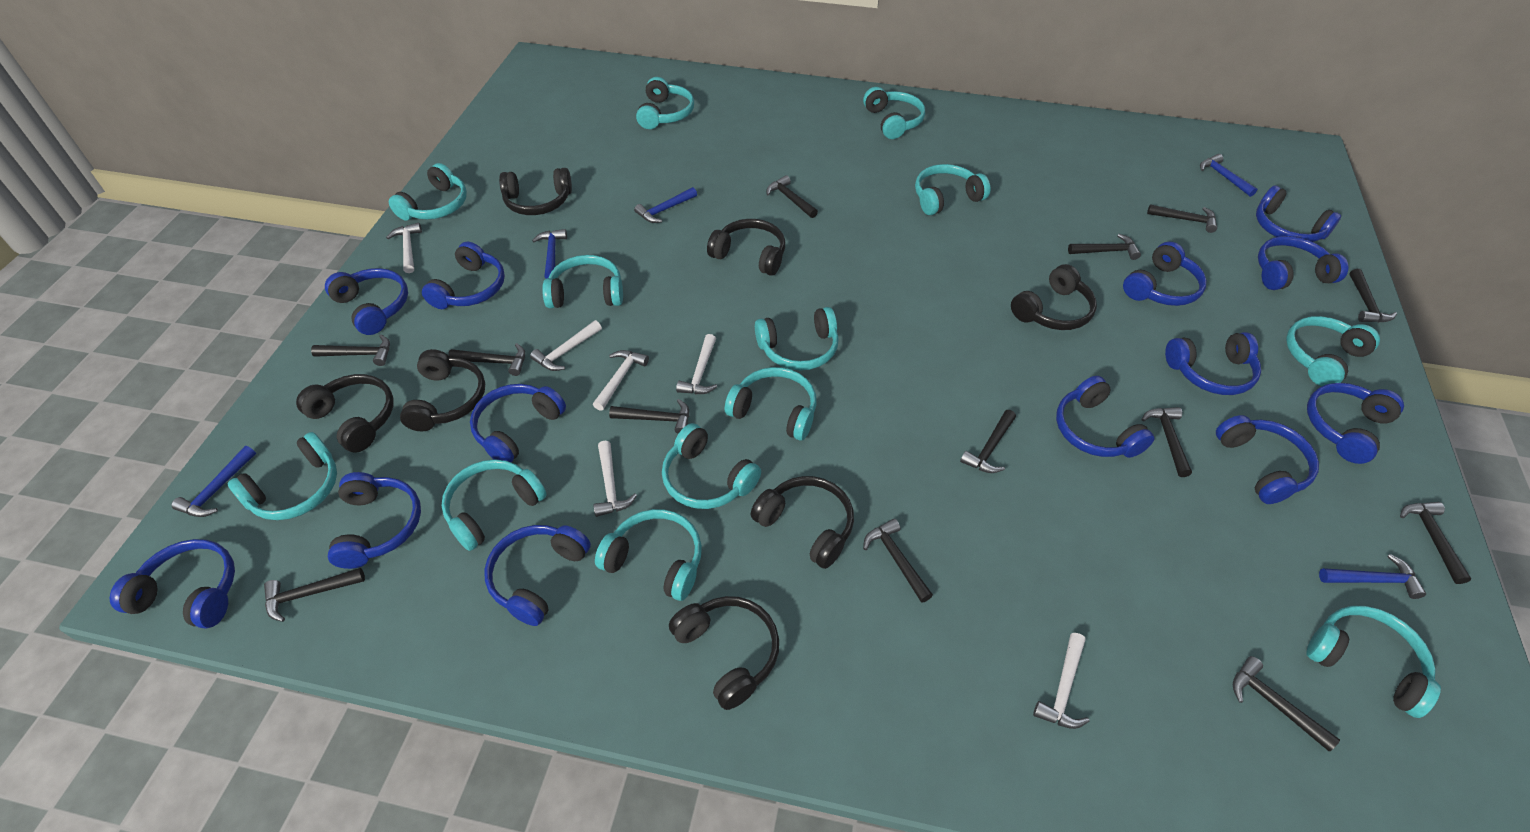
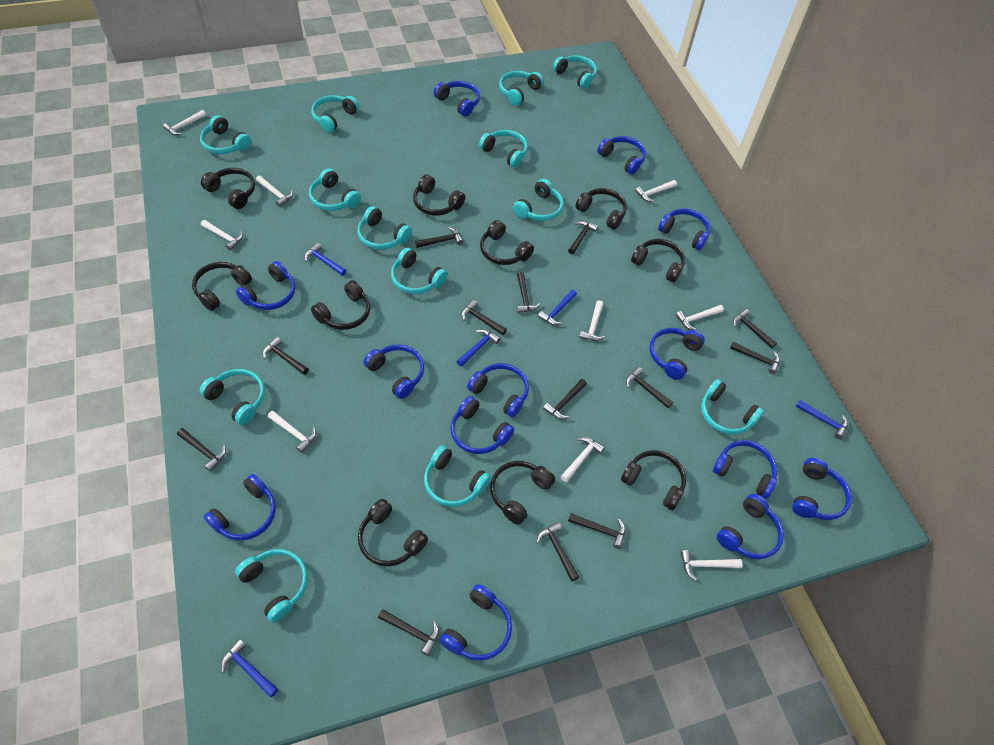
black headphones: [296,374,394,453] [400,349,485,431] [499,168,572,215] [669,596,779,710] [707,219,785,276] [750,476,854,569] [1011,264,1097,330] = 7 -> [192,262,252,311] [201,168,255,209] [311,280,370,330] [358,499,428,567] [413,174,465,216] [480,220,534,265] [490,461,555,525] [575,188,627,230] [621,450,686,510] [631,239,685,283] = 10
white hammer: [386,223,422,273] [530,320,602,371] [593,350,649,411] [593,440,637,517] [676,334,717,394] [1033,633,1090,729] = 6 -> [163,110,206,135] [201,220,243,250] [256,176,293,207] [268,411,316,453] [560,437,605,482] [579,300,605,341] [635,180,677,202] [676,305,724,330] [681,550,743,581] = 9

